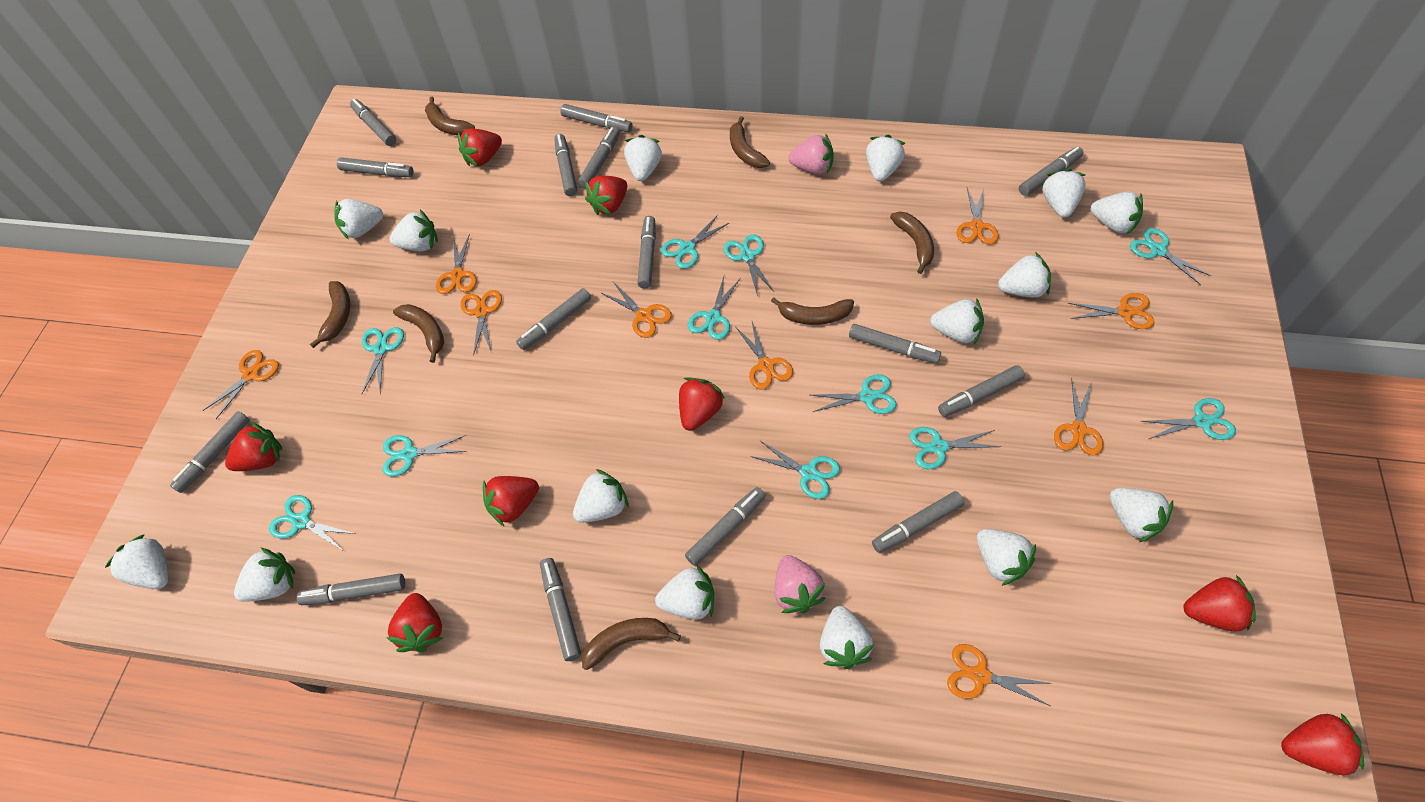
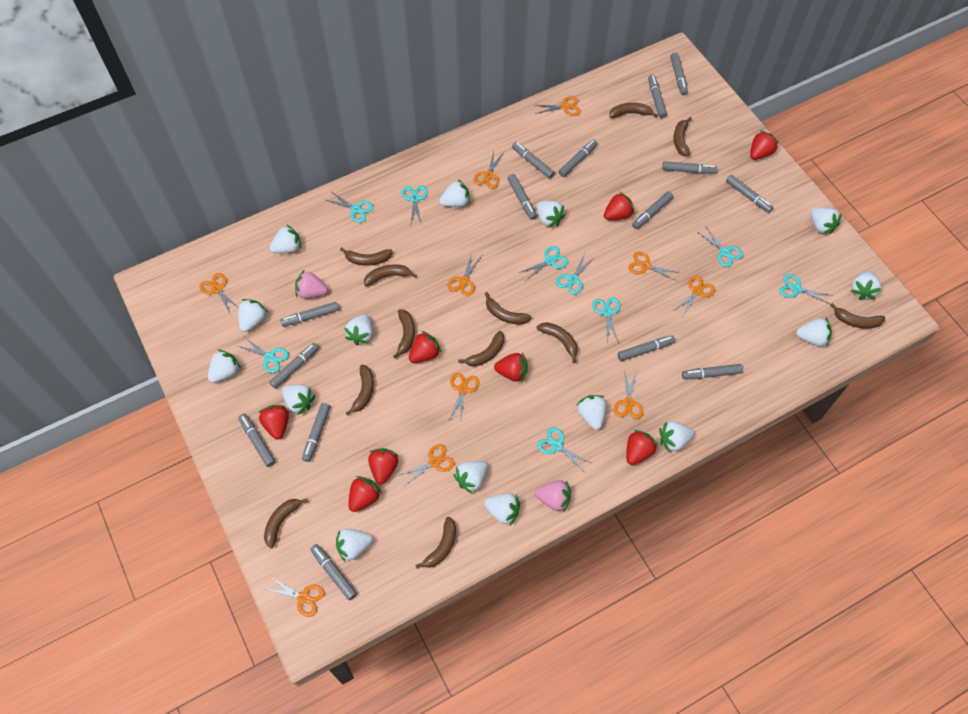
brown banana: [310,281,350,348] [393,304,444,363] [425,97,475,135] [582,618,681,670] [730,116,770,168] [771,297,854,325] [890,212,934,274] = 7 -> [264,498,308,549] [340,247,393,266] [346,365,374,415] [364,264,417,286] [393,309,415,358] [416,517,456,569] [458,331,504,367] [485,292,531,324] [537,322,578,363] [609,103,658,118] [674,117,692,156] [830,303,885,329] = 12
orange scissors: [203,350,279,419] [436,234,477,294] [461,290,502,356] [601,282,672,338] [735,322,793,389] [947,644,1052,706] [957,188,999,244] [1054,378,1103,456] [1068,293,1155,329] = 9 -> [200,273,239,313] [264,578,325,617] [398,444,455,485] [447,253,482,296] [449,373,479,420] [473,151,504,189] [535,96,581,116] [614,369,643,419] [628,251,681,281] [673,275,715,316] = 10
turquoise scissors: [269,495,356,550] [362,327,404,394] [383,435,466,477] [661,215,729,269] [688,276,740,340] [724,234,774,296] [751,440,840,499] [811,374,897,414] [909,427,1001,469] [1130,228,1211,285] [1142,398,1236,440] = 11 -> [238,338,289,373] [326,192,374,223] [402,186,428,226] [519,246,568,280] [537,428,591,471] [556,253,595,295] [592,298,621,343] [699,227,743,267] [780,274,831,304] = 9

